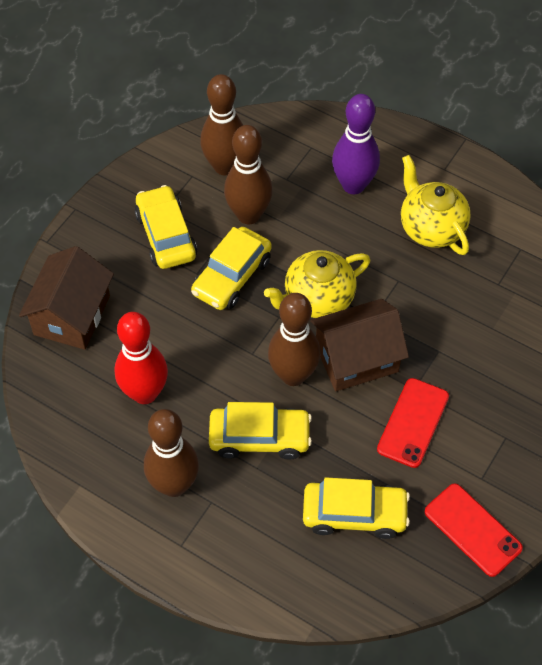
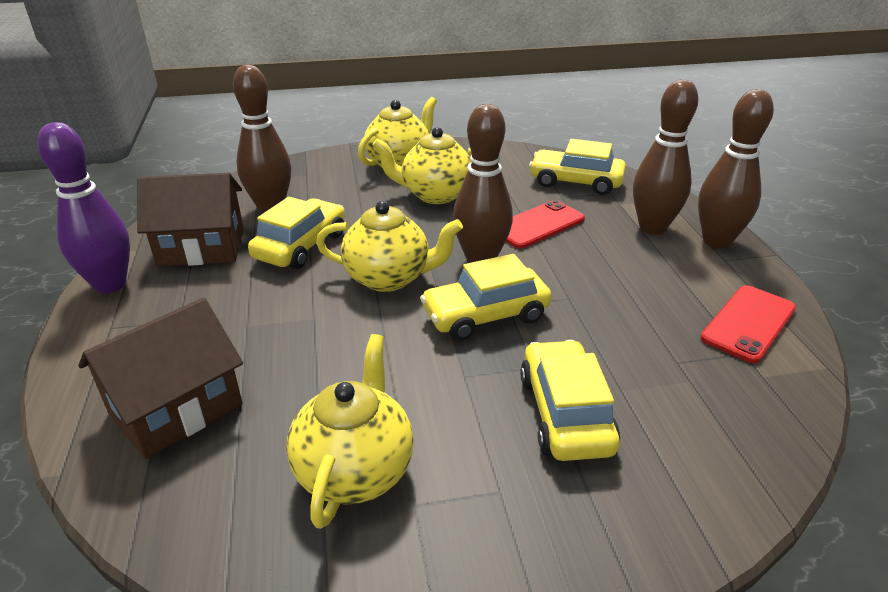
red bowling pin: [115,312,168,404] = 1 -> none = 0
yellow teapot: [264,250,370,318] [401,155,470,255] = 2 -> [286,334,414,529] [316,201,463,292] [358,97,437,167] [372,127,472,204] = 4

